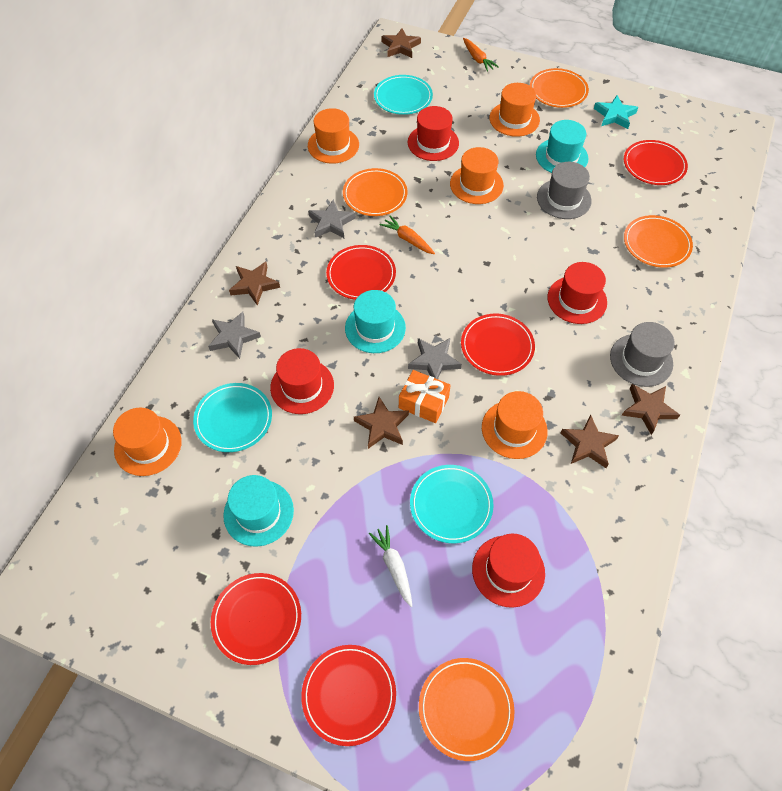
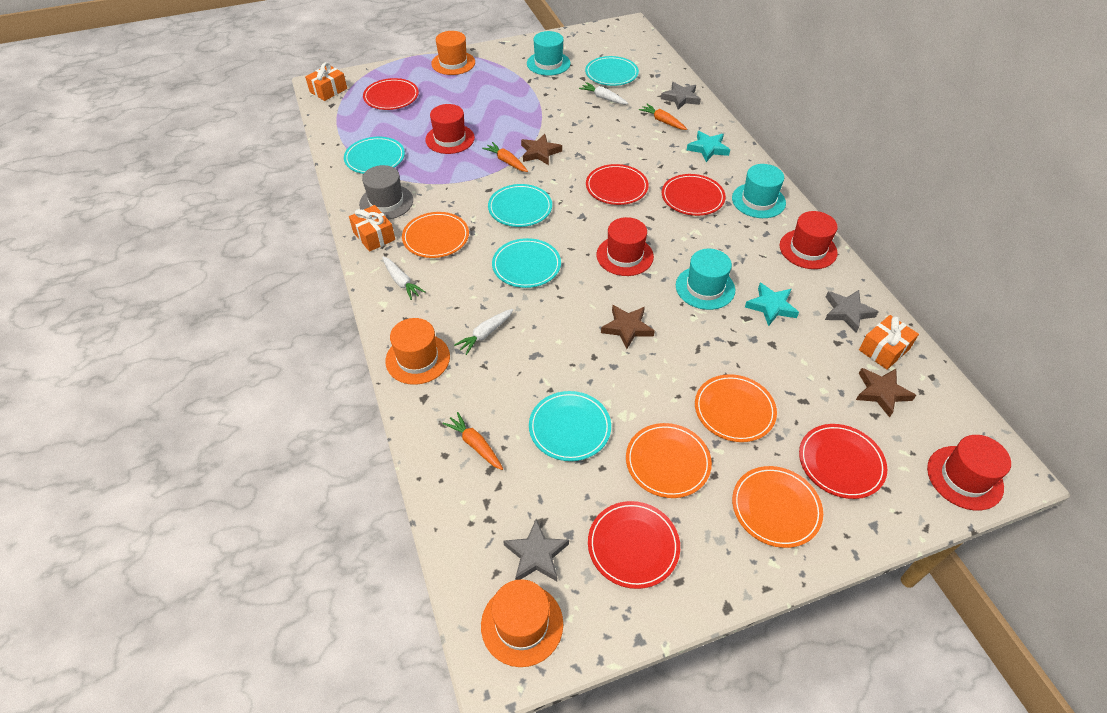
brown star: [229,262,280,306] [354,397,409,449] [381,29,421,58] [561,414,619,468] [622,384,680,435] = 5 -> [521,134,562,165] [601,305,655,349] [856,368,916,418] = 3
grey hat: [537,162,592,219] [610,322,675,387] = 2 -> [359,165,413,220] = 1
orange carrot: [380,216,435,254] [463,38,499,72] = 2 -> [443,412,503,470] [482,142,528,172] [639,104,687,130] = 3
orange gift: [399,370,451,423] = 1 -> [305,62,347,101] [349,205,395,252] [859,315,919,370] = 3
orange hat: [113,407,182,476] [308,108,359,164] [450,147,504,204] [482,391,548,459] [489,83,540,137] = 5 -> [385,318,450,385] [431,31,475,75] [481,579,563,667] = 3
turquoise plate: [193,383,272,452] [374,75,433,115] [410,465,494,543] = 3 -> [344,137,405,174] [488,184,552,227] [492,238,561,288] [529,391,611,461] [585,56,639,86] = 5
turquoise star: [594,95,638,129] = 1 -> [687,131,730,162] [745,283,799,326] = 2
white carrot: [369,525,412,607] = 1 -> [382,257,425,300] [454,309,514,355] [579,82,628,104] = 3

